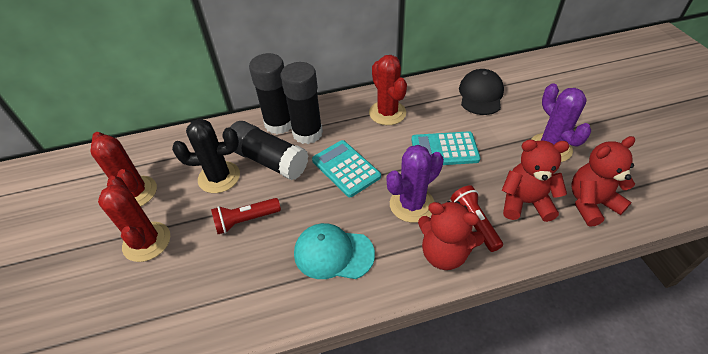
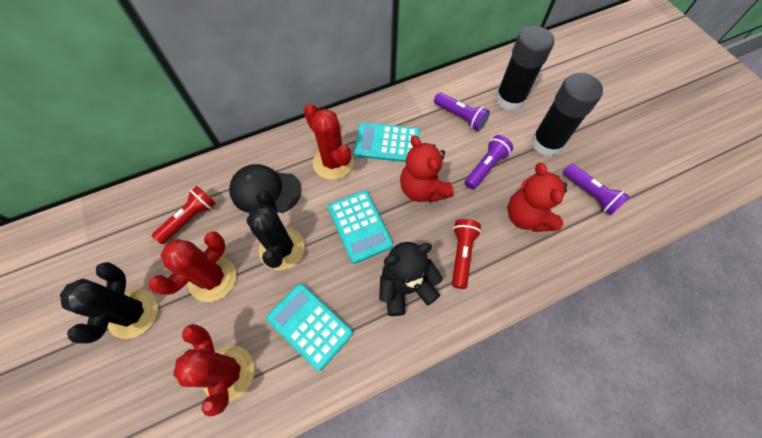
black cactus: [172,119,240,193] = 1 -> [60,262,158,344] [246,189,305,270] = 2
black glue stick: [230,121,308,180] [249,53,292,134] [281,62,323,144] = 3 -> [495,26,554,111] [531,73,603,156] = 2
black teddy bear: none = 0 -> [379,242,443,316] = 1
purple cactus: [387,145,444,223] [531,83,591,162] = 2 -> none = 0
purple flashlight: none = 0 -> [434,92,490,131] [464,135,513,190] [563,164,630,215] = 3
red teddy bear: [418,201,485,270] [502,139,569,222] [571,136,635,227] = 3 -> [400,135,454,202] [508,163,567,232] = 2
turquoise calculator: [312,140,381,197] [411,131,480,165] = 2 -> [266,283,353,371] [328,190,393,264] [354,122,420,162] = 3
turquoise cap: [294,223,375,279] = 1 -> none = 0

